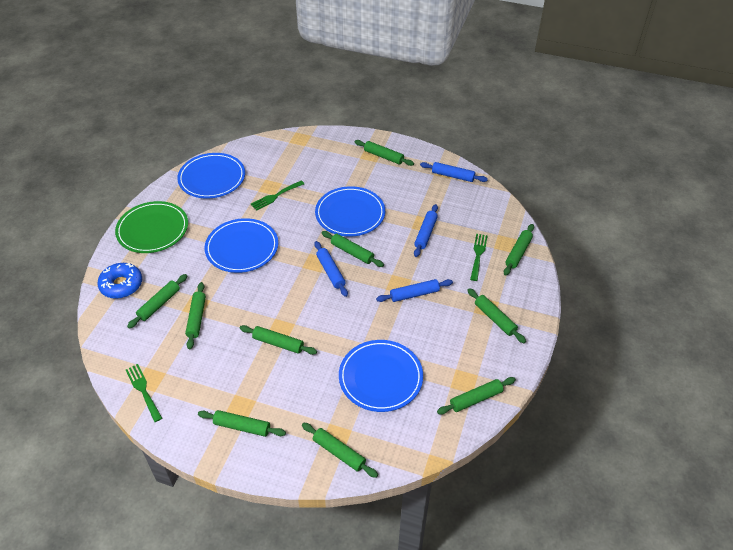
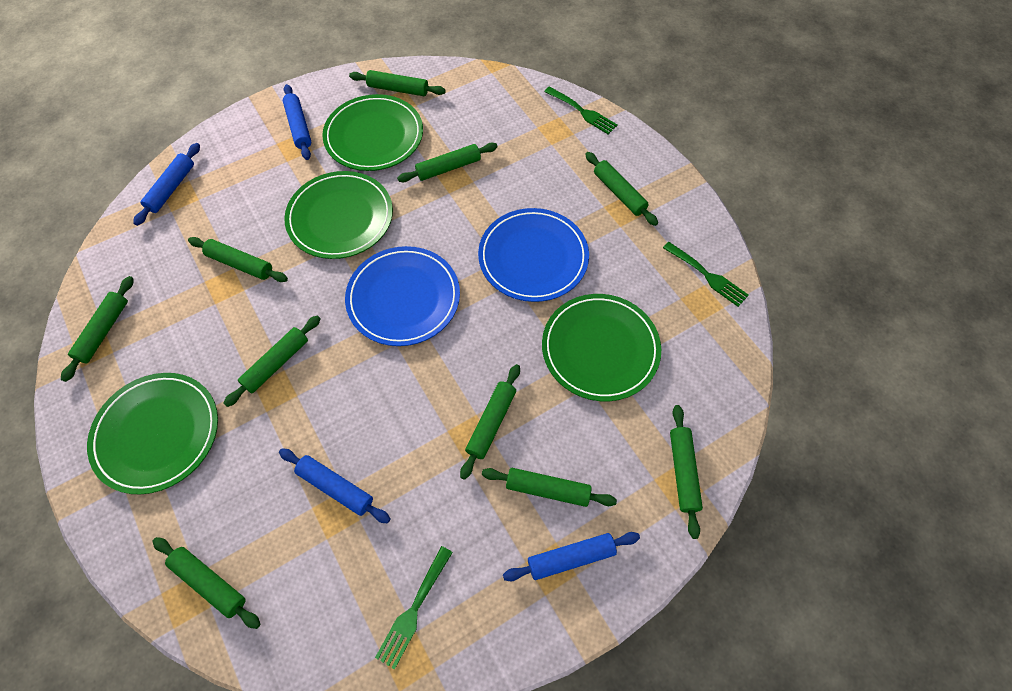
blue donut: [97,263,142,299] = 1 -> none = 0
blue plate: [177,153,245,198] [205,218,278,273] [315,186,385,236] [339,340,423,412] = 4 -> [345,246,460,346] [478,208,589,302] = 2
green plate: [115,201,188,253] = 1 -> [87,373,218,494] [284,171,393,259] [322,94,423,171] [542,294,661,401] = 4

